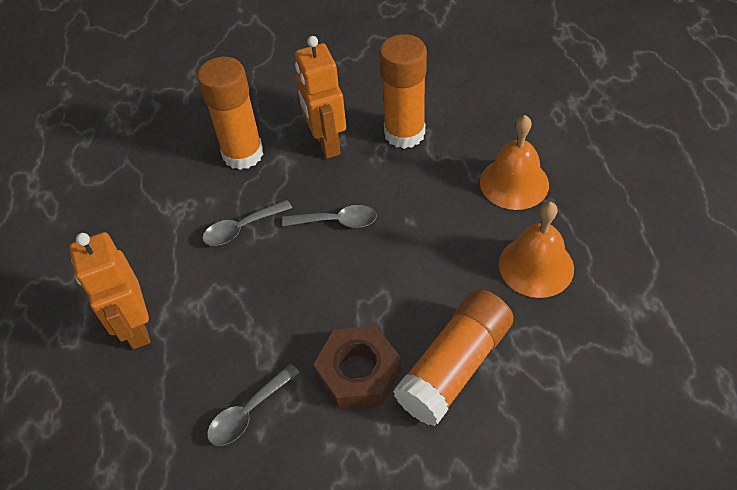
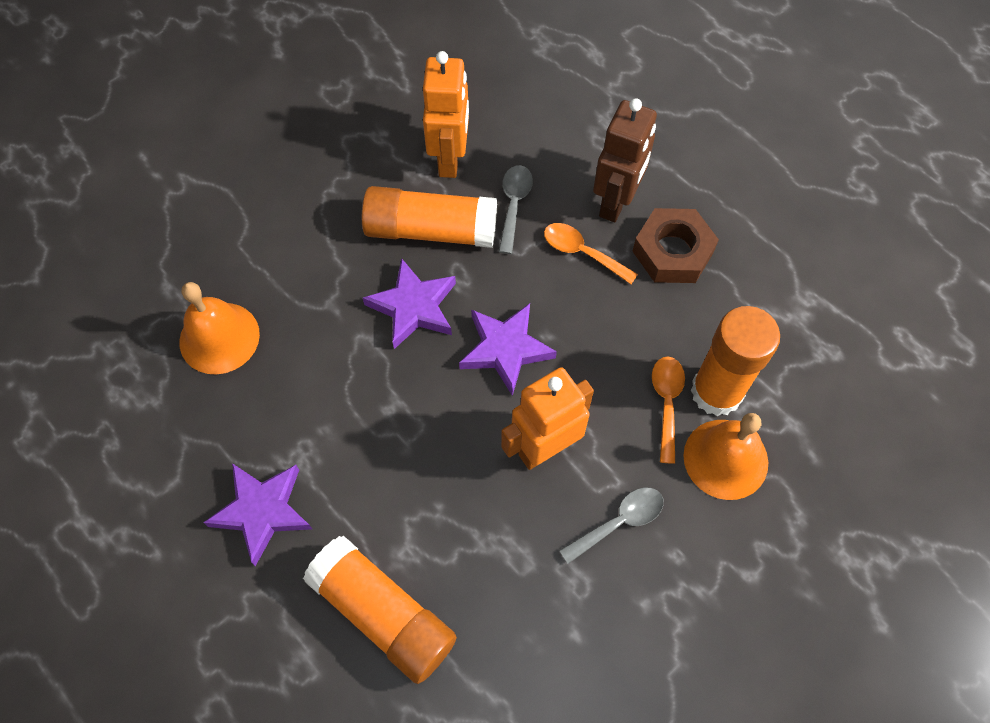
brown robot: none = 0 -> [593,98,657,222] = 1
grey spoon: [202,200,292,246] [207,364,300,446] [282,205,377,228] = 3 -> [498,165,533,254] [559,487,664,564] = 2
orange spoon: none = 0 -> [544,223,638,284] [652,356,685,464] = 2
purple star: none = 0 -> [203,463,312,566] [363,258,456,349] [459,303,557,396] = 3

